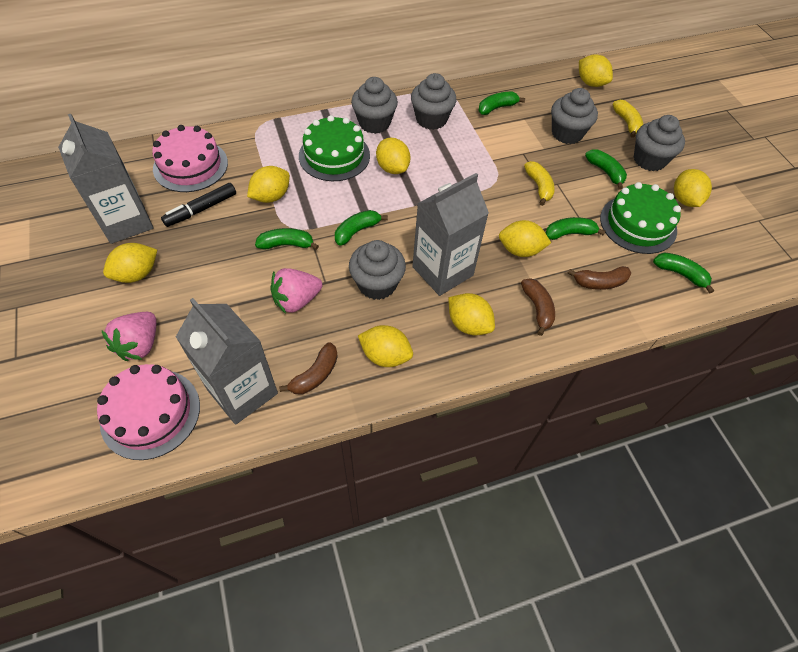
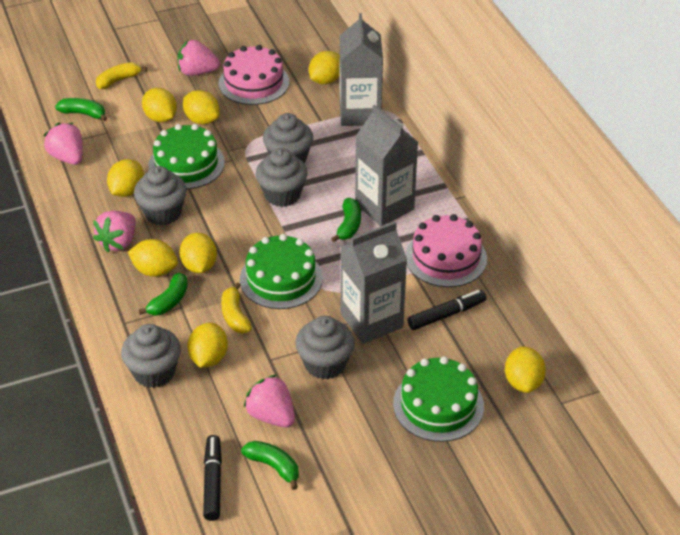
black marker: [161,183,236,227] = 1 -> [203,435,222,521] [407,290,486,330] = 2
brown banana: [279,342,338,394] [521,278,555,336] [567,266,632,290] = 3 -> none = 0
green banana: [255,228,319,250] [335,210,388,246] [478,92,525,115] [546,217,606,240] [585,149,627,190] [653,253,714,293] = 6 -> [55,98,107,121] [138,273,188,316] [241,441,299,490] [331,198,361,242] = 4
green cake: [299,115,370,181] [600,182,681,254] = 2 -> [148,124,225,189] [240,234,323,309] [393,356,484,442] = 3
pink strawberry: [101,312,156,361] [271,268,322,314] = 2 -> [44,123,83,165] [93,211,136,252] [178,40,220,76] [244,375,295,427] = 4

